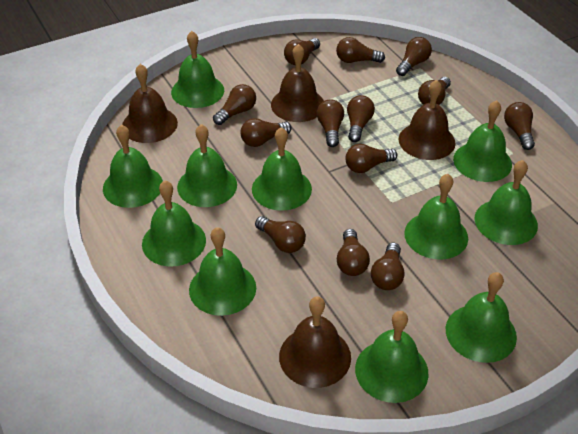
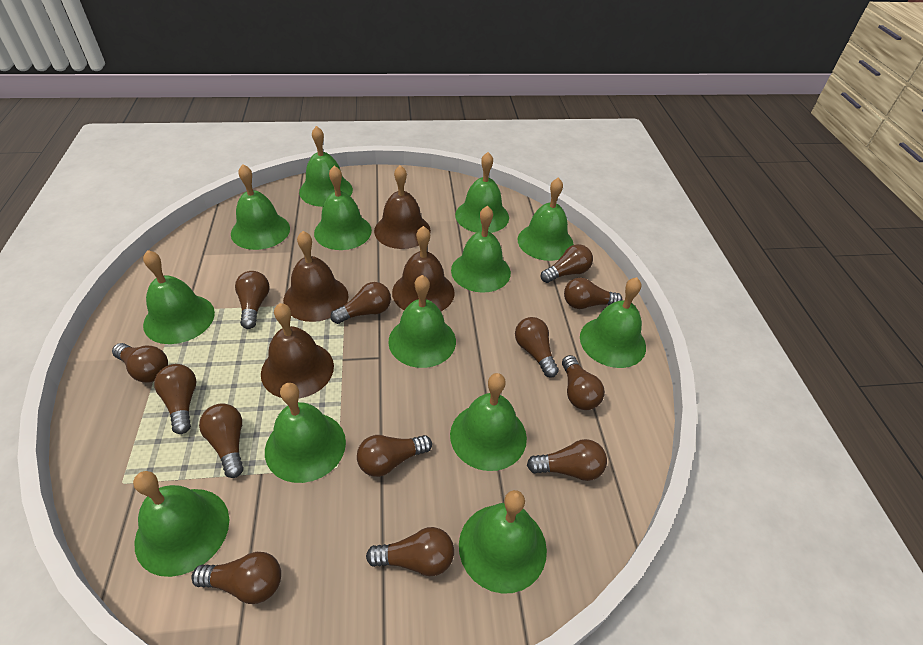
green bell: [103,125,163,208] [142,180,206,266] [171,31,224,108] [177,124,237,207] [189,227,256,316] [252,127,312,211] [355,311,429,403] [404,174,468,260] [446,272,517,363] [453,100,512,182] [474,160,538,245] = 11 -> [133,471,229,577] [143,250,215,344] [231,164,290,250] [265,383,346,483] [299,126,353,207] [314,166,372,250] [388,275,456,368] [450,373,527,471] [451,206,511,293] [455,152,509,233] [459,490,547,594] [518,177,574,261] [580,277,646,368] = 13

